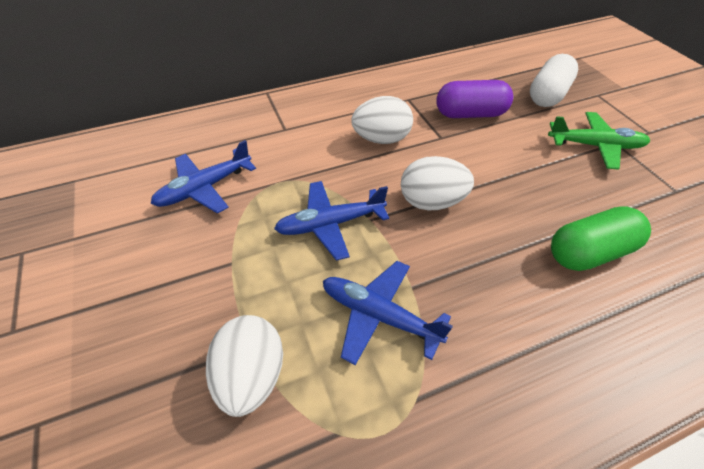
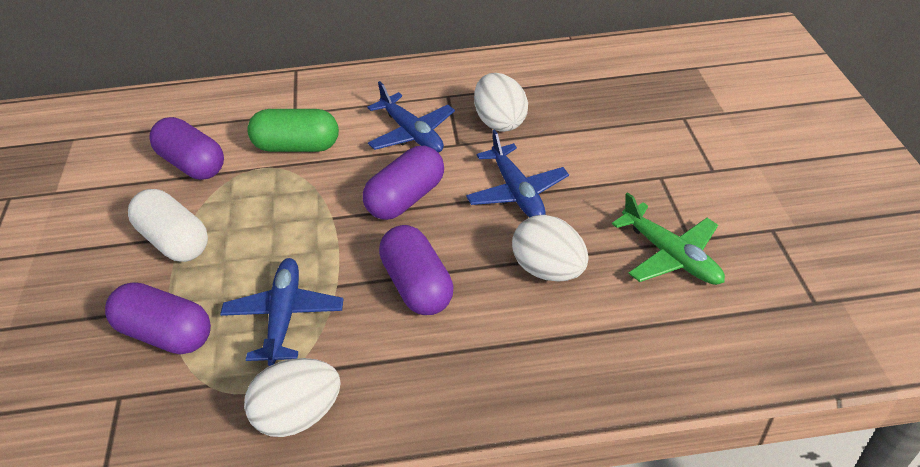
purple capsule: [436,80,513,118] = 1 -> [105,282,211,355] [149,117,224,180] [363,146,444,220] [379,225,453,315] = 4

